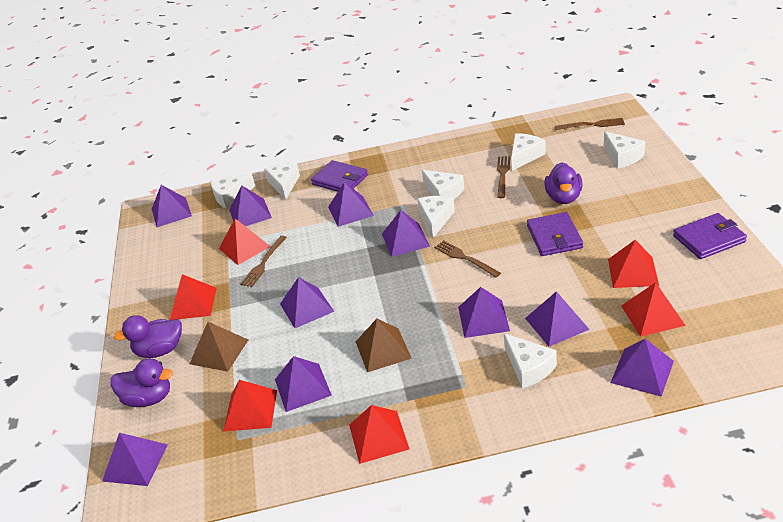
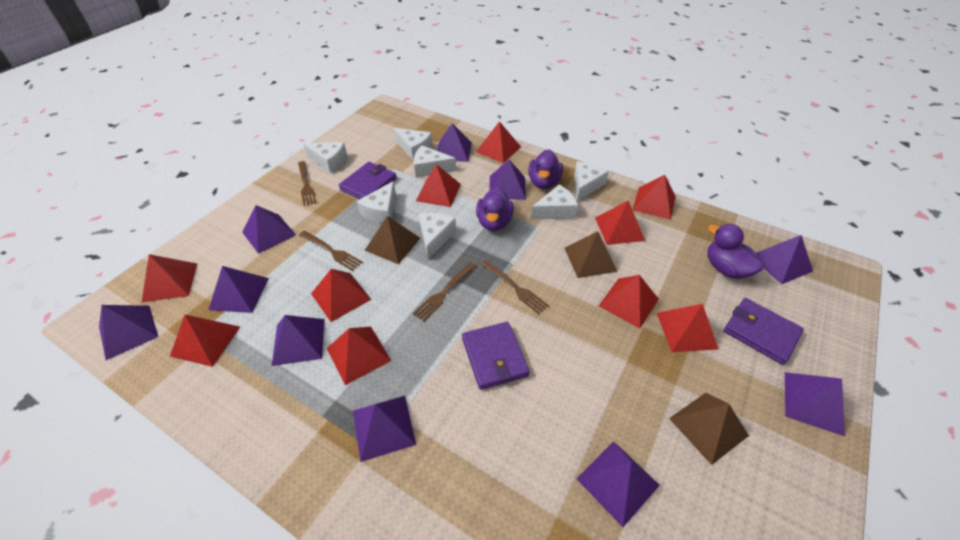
brown pyramid: [190,322,248,372] [356,319,412,372] = 2 -> [365,216,420,264] [565,231,618,278] [669,393,749,465] = 3
red pyramid: [170,274,217,320] [219,218,271,265] [224,380,277,431] [349,405,409,464] [608,240,659,288] [621,282,686,337] = 6 -> [142,254,197,302] [170,315,240,367] [311,269,371,322] [327,327,391,385] [416,164,461,207] [476,121,521,163] [595,201,645,245] [599,275,659,328] [632,175,676,220] [657,304,718,352] = 10

